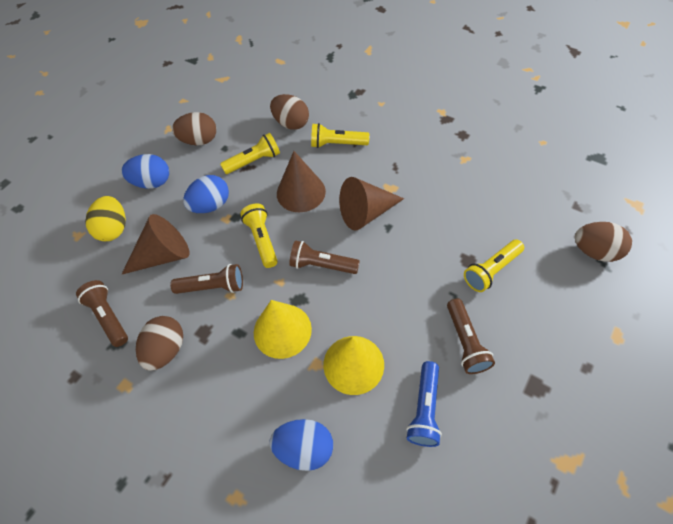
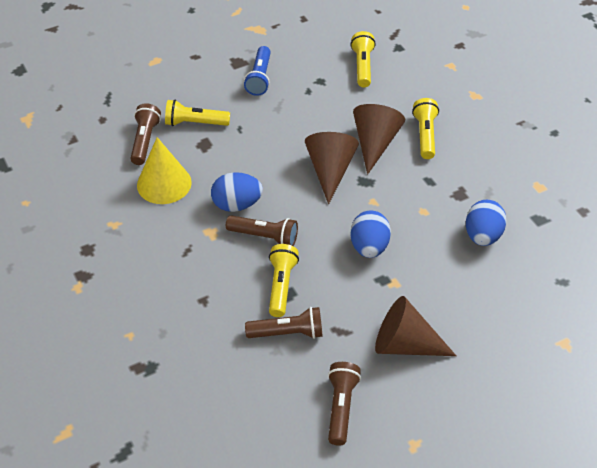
brown egg: [136,316,183,371] [172,112,216,145] [270,94,309,130] [575,222,632,262] = 4 -> none = 0
yellow cone: [254,300,312,359] [323,336,384,395] = 2 -> [137,137,192,204] = 1
yellow egg: [85,196,126,241] = 1 -> none = 0

